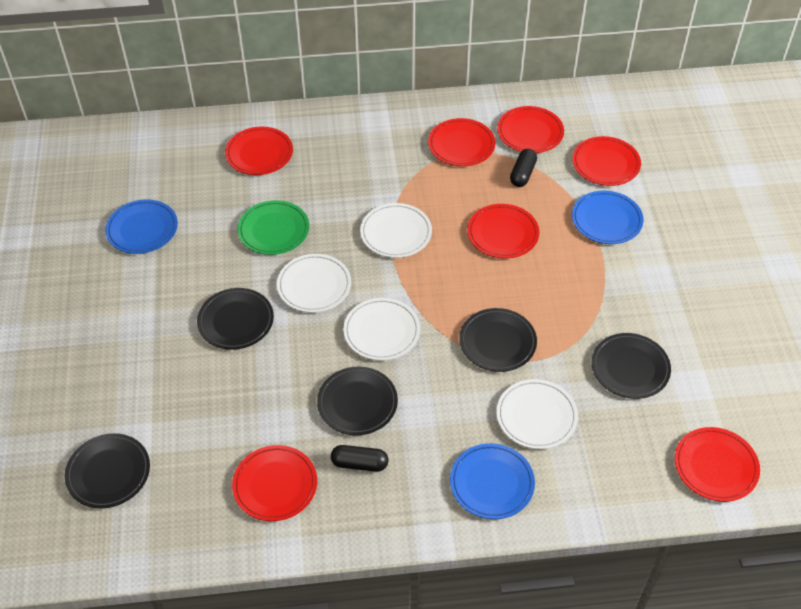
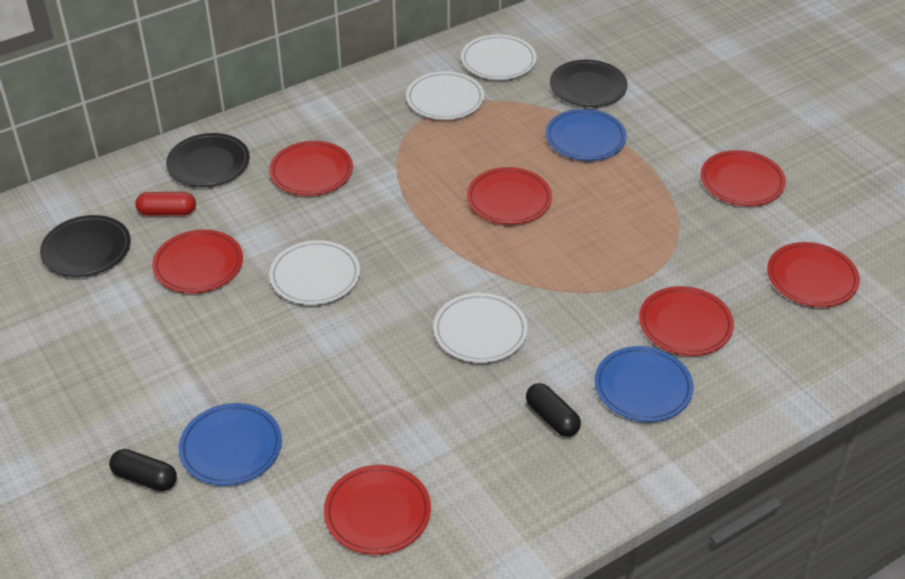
black plate: [65,433,150,508] [197,288,274,350] [317,367,398,435] [459,308,537,372] [592,333,671,399] = 5 -> [40,215,131,277] [166,133,250,187] [550,60,627,107] = 3
green plate: [238,200,309,255] = 1 -> none = 0
red capsule: none = 0 -> [136,192,196,215] = 1

